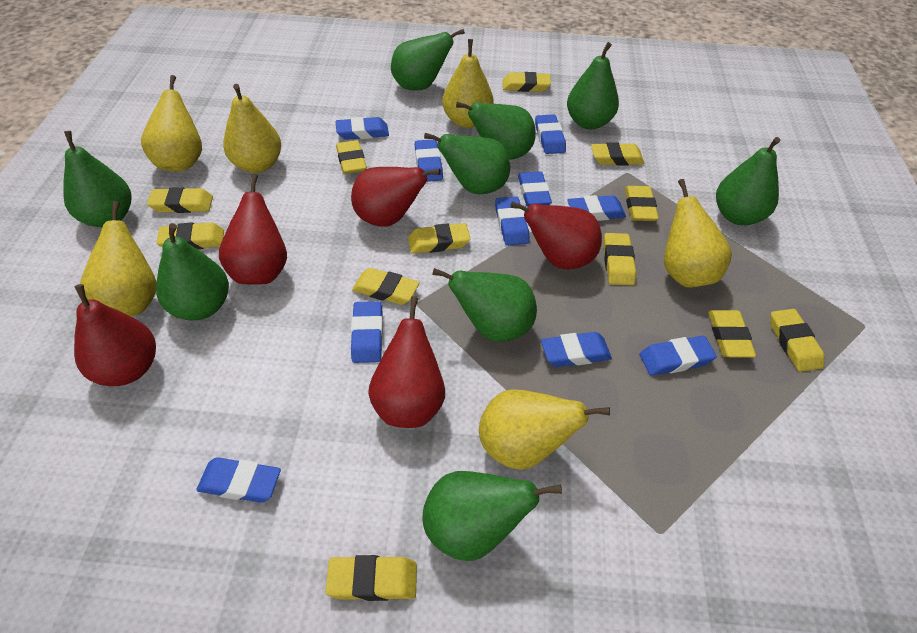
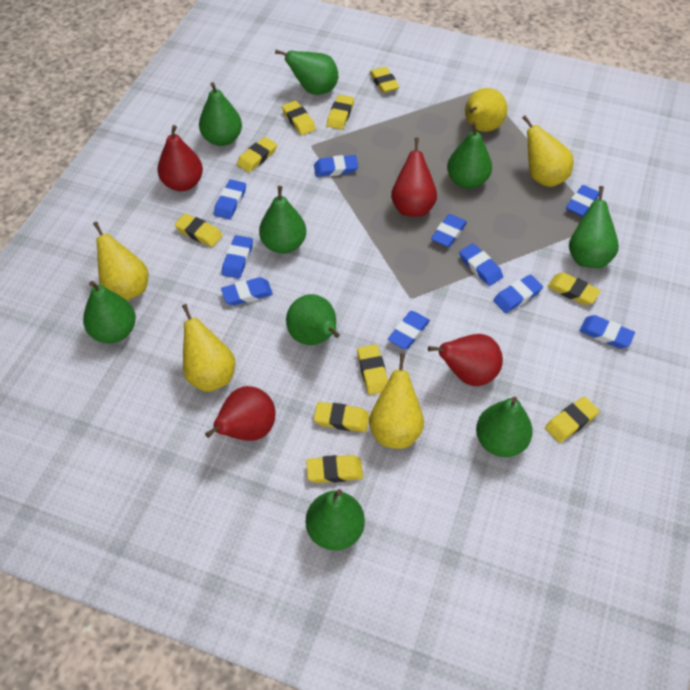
red pear: [74,284,156,386] [219,174,287,284] [351,167,441,227] [368,296,445,428] [510,201,602,269] = 5 -> [157,125,203,191] [205,386,276,441] [391,138,437,217] [428,334,503,386] = 4
yellow eraser: [147,187,213,213] [156,222,224,249] [325,555,417,601] [336,140,367,174] [352,268,420,305] [408,223,470,254] [503,72,551,92] [591,142,645,165] [603,233,636,285] [625,186,659,221] [708,310,756,358] [771,309,824,372] = 12 -> [174,213,223,247] [237,137,277,172] [282,100,316,135] [306,455,363,483] [314,402,369,432] [327,95,354,130] [357,344,388,395] [370,67,399,93] [545,396,599,443] [548,273,601,305] = 10
yellow pear: [80,201,156,316] [141,75,202,171] [223,84,281,173] [442,39,494,128] [479,389,610,470] [664,179,732,288] = 6 -> [93,222,148,301] [182,304,235,392] [369,354,424,449] [465,88,507,132] [522,115,574,187] = 5

